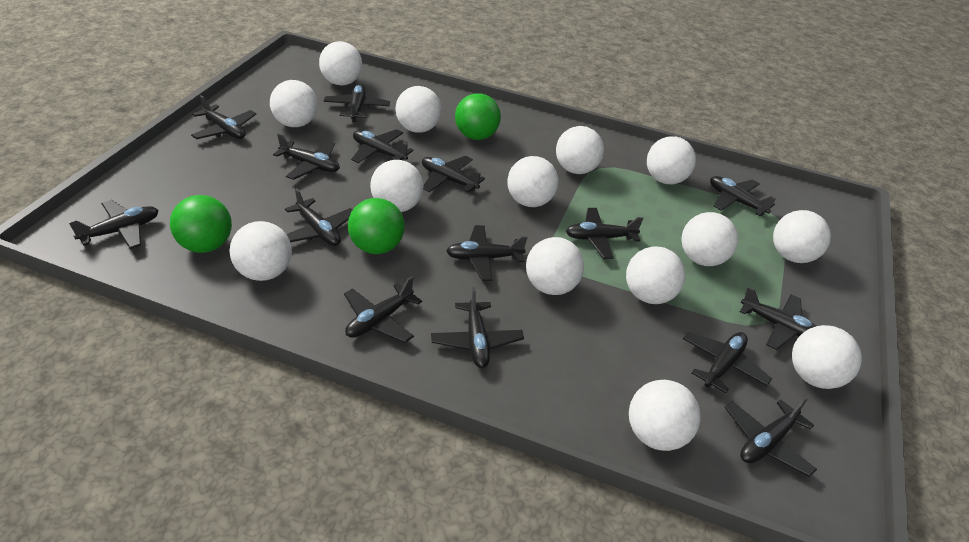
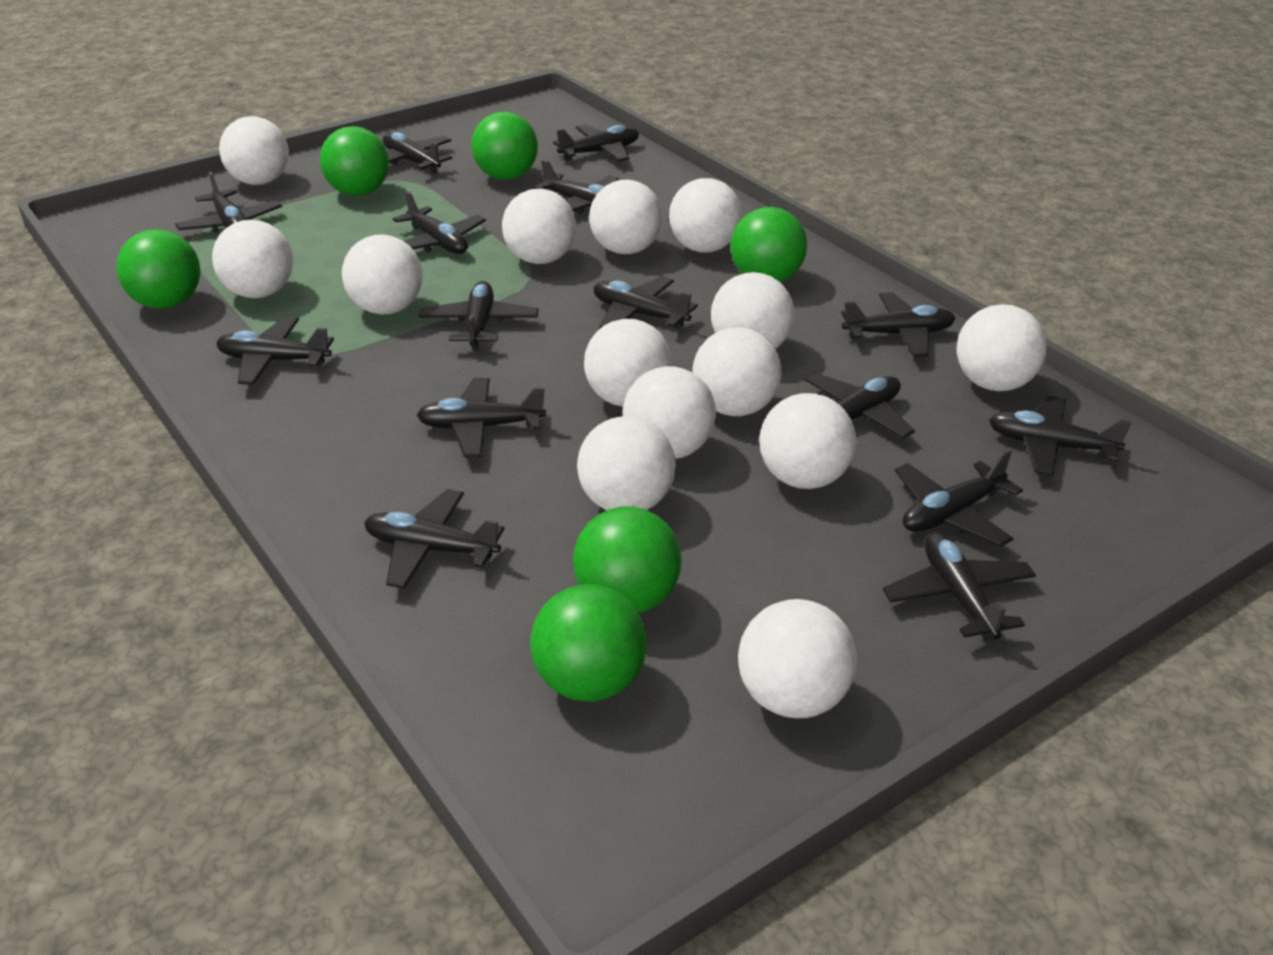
green ball: [170,195,232,253] [348,198,405,254] [455,93,501,140] = 3 -> [116,229,201,309] [320,126,389,196] [472,111,538,180] [530,584,647,702] [573,506,682,613] [731,207,807,282] = 6

